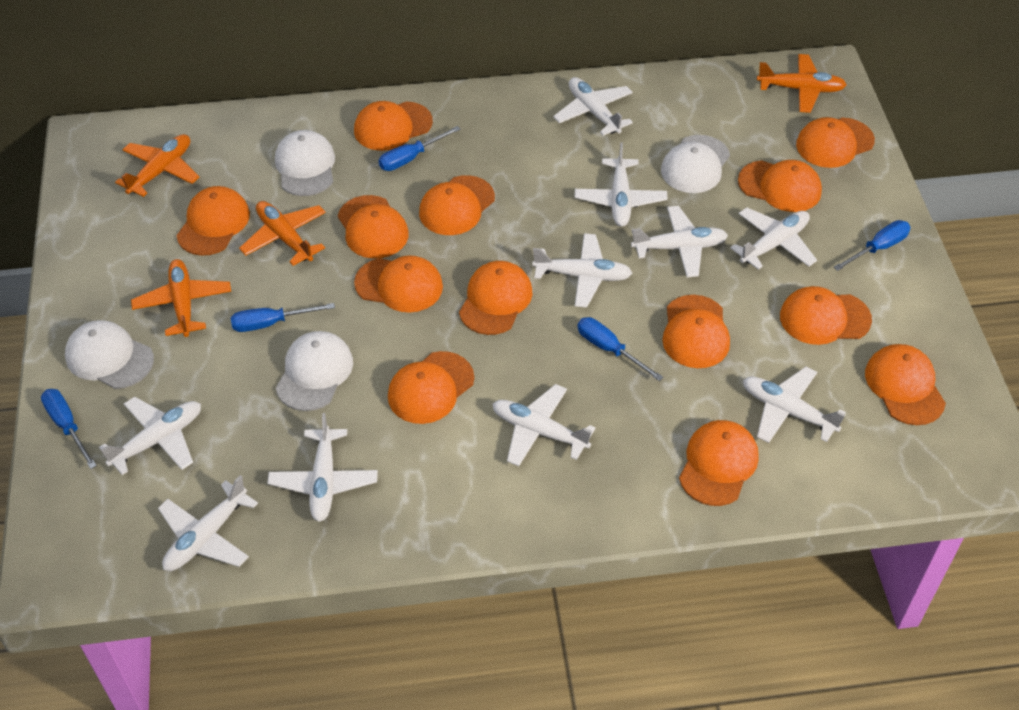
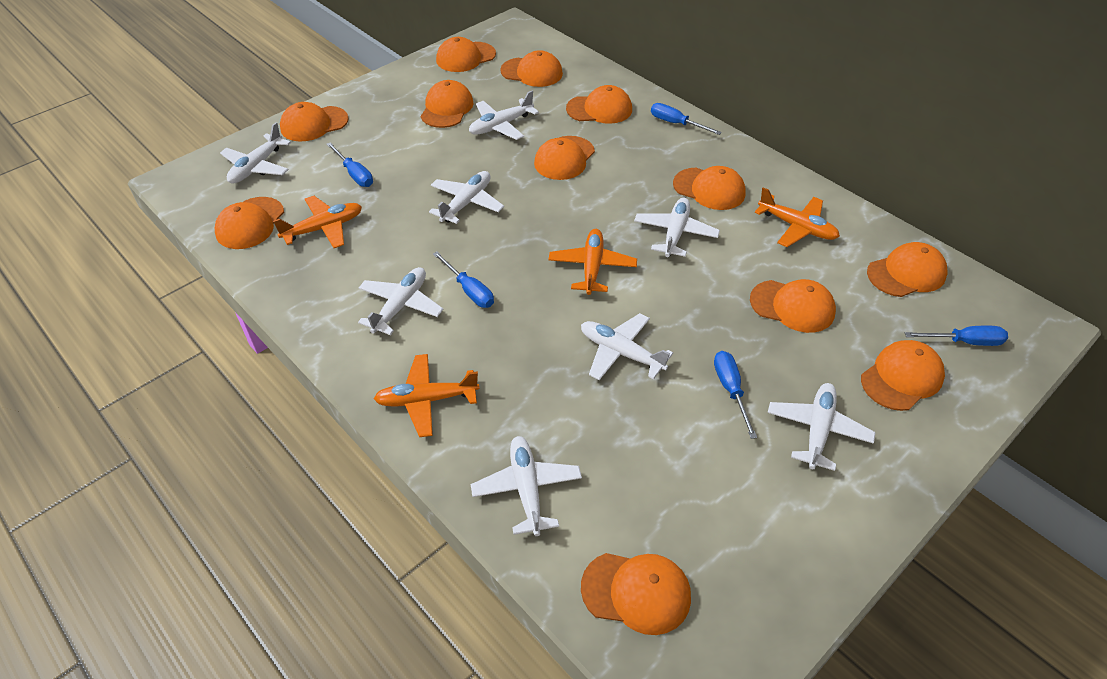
orange cap: [176,186,250,256] [338,195,409,259] [354,101,433,151] [354,255,443,313] [388,351,474,424] [419,175,495,235] [459,261,532,335] [662,295,730,368] [679,420,759,506] [738,160,822,212] [780,286,872,345] [796,117,875,168] [865,344,946,425] = 13 -> [215,197,284,249] [280,102,349,141] [421,80,474,128] [436,37,496,72] [500,50,563,87] [534,136,595,180] [566,85,632,124] [581,553,691,635] [673,166,746,210] [750,279,836,333] [861,340,945,411] [867,242,948,297] = 12
white cap: [65,320,154,389] [275,130,335,196] [276,331,353,411] [661,135,730,193] = 4 -> none = 0
white plane: [99,397,201,475] [158,475,258,571] [267,413,378,522] [493,384,596,467] [532,233,632,308] [553,77,633,136] [575,143,668,227] [631,206,728,277] [730,207,817,270] [743,367,846,443] = 10 -> [220,122,291,184] [358,267,443,335] [429,171,504,224] [469,90,539,140] [471,436,582,536] [581,313,673,380] [634,198,720,257] [767,383,876,471] = 8

